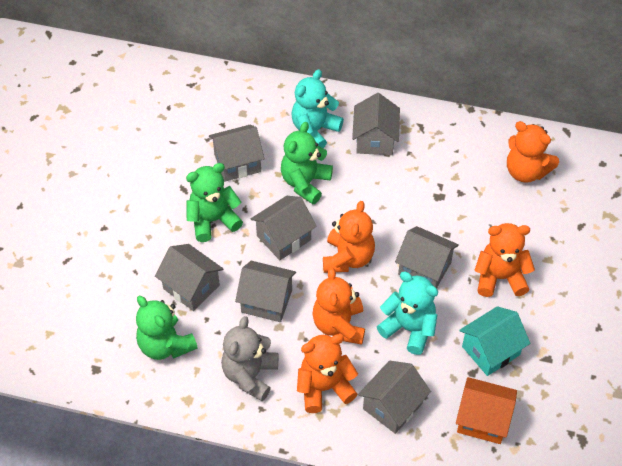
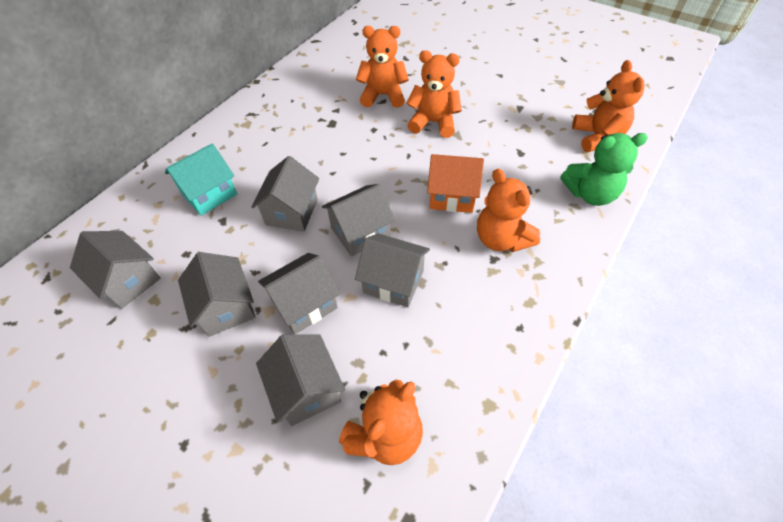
green teddy bear: [136,296,198,360] [186,163,243,242] [281,122,333,204] = 3 -> [561,133,648,206] = 1
grey teddy bear: [221,316,278,401] = 1 -> none = 0
turquoise teddy bear: [291,69,344,148] [377,271,438,355] = 2 -> none = 0

